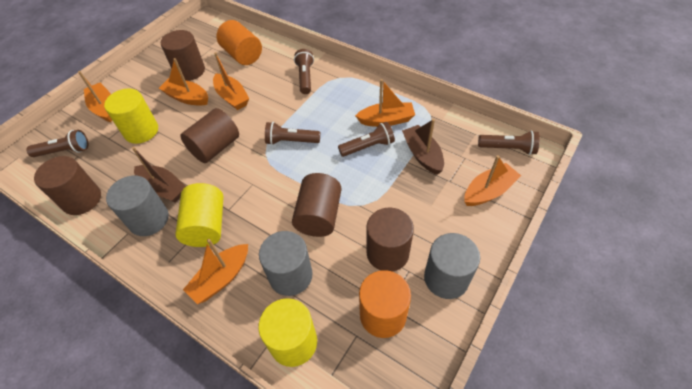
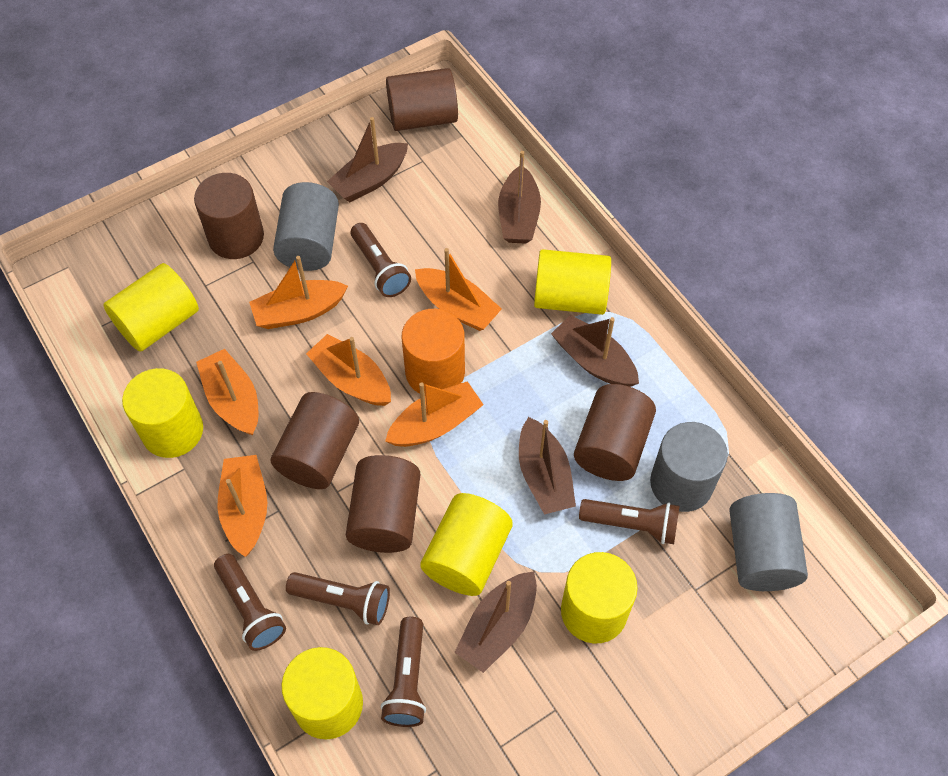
brown boat: [132,147,186,202] [402,119,444,175] = 2 -> [327,117,408,202] [454,571,537,673] [498,151,541,244] [519,417,576,515] [551,315,639,387] = 5
orange cylinder: [216,20,262,65] [359,270,411,338] = 2 -> [402,309,465,394] = 1
yellow cylinder: [104,88,158,144] [175,183,224,247] [258,298,317,367] = 3 -> [103,263,199,352] [122,368,203,458] [282,647,363,739] [420,493,513,596] [534,249,611,315] [561,552,638,643] = 6

